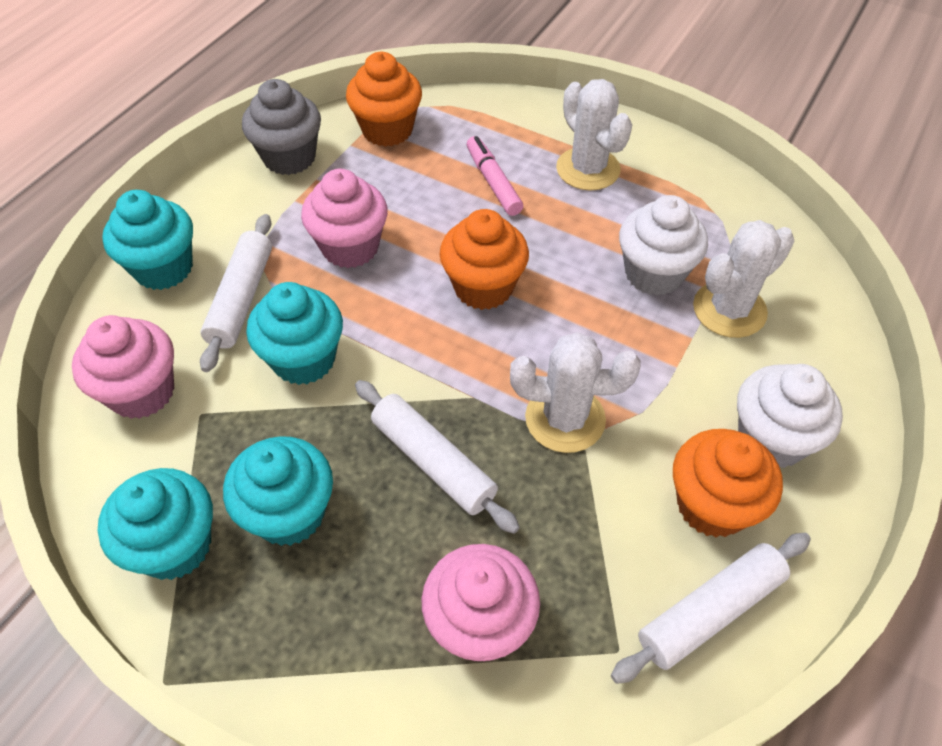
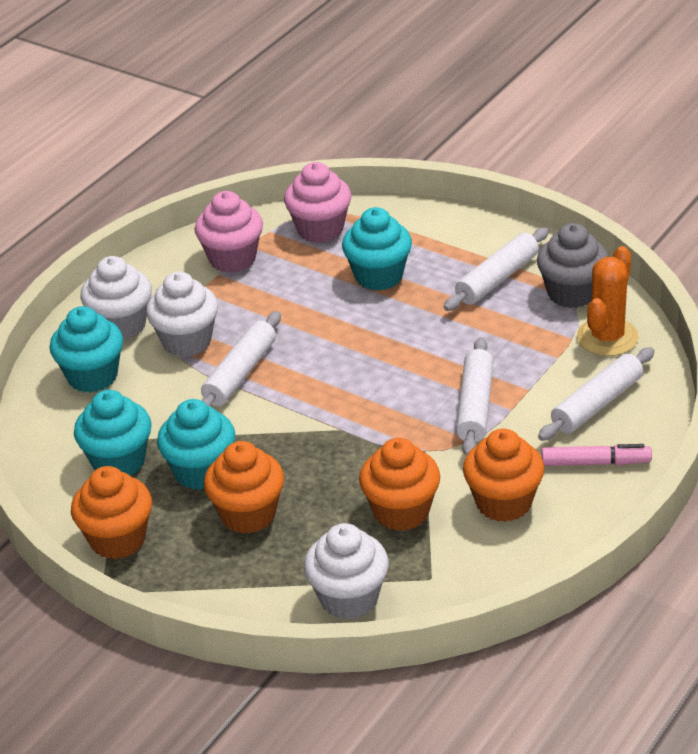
orange cactus: none = 0 -> [577,246,639,356] = 1
orange cupcake: [346,52,422,147] [439,209,529,310] [673,429,783,538] = 3 -> [71,466,152,559] [204,441,284,534] [359,438,440,531] [463,429,544,522] = 4
pink cupcake: [72,315,174,419] [301,169,388,268] [422,544,540,662] = 3 -> [195,191,263,273] [284,162,351,243] = 2
white cactus: [510,332,641,453] [556,79,632,191] [693,220,794,338] = 3 -> none = 0
white cupcake: [619,195,708,296] [737,364,843,468] = 2 -> [81,256,152,339] [146,272,218,357] [304,523,389,620] = 3
white rolling pin: [200,214,272,372] [355,380,520,534] [611,533,811,684] = 3 -> [201,311,281,407] [444,227,549,311] [456,337,494,456] [538,347,654,441] = 4

